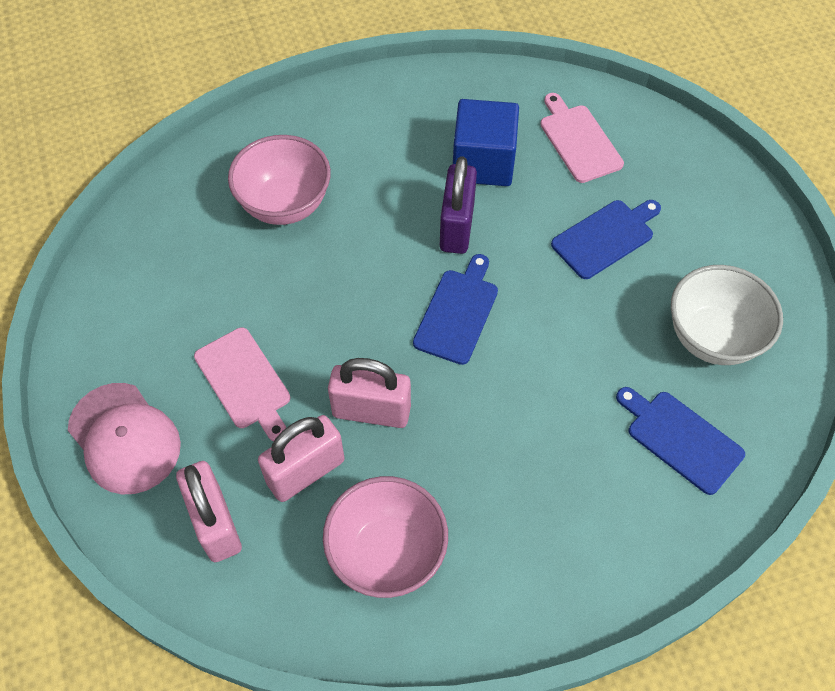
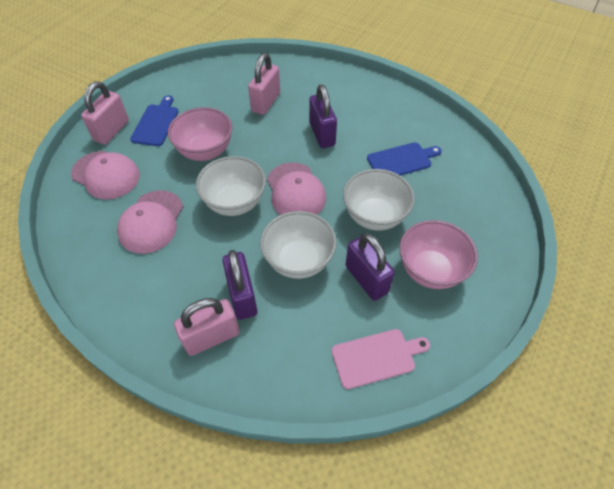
blue cube: [453,99,519,186] = 1 -> none = 0
blue cutting board: [413,254,498,365] [551,200,661,279] [616,387,745,495] = 3 -> [130,95,179,146] [367,142,442,176] = 2
pink cap: [68,383,181,494] = 1 -> [71,151,140,199] [117,190,183,254] [267,162,326,215] = 3
pink cutting board: [194,327,290,441] [540,93,624,183] = 2 -> [332,329,430,389] = 1
purple padlock: [440,156,477,254] = 1 -> [222,250,257,320] [309,84,337,148] [346,233,395,301] = 3
white bowl: [671,265,783,365] = 1 -> [196,156,266,216] [260,211,337,279] [343,169,415,231] = 3

